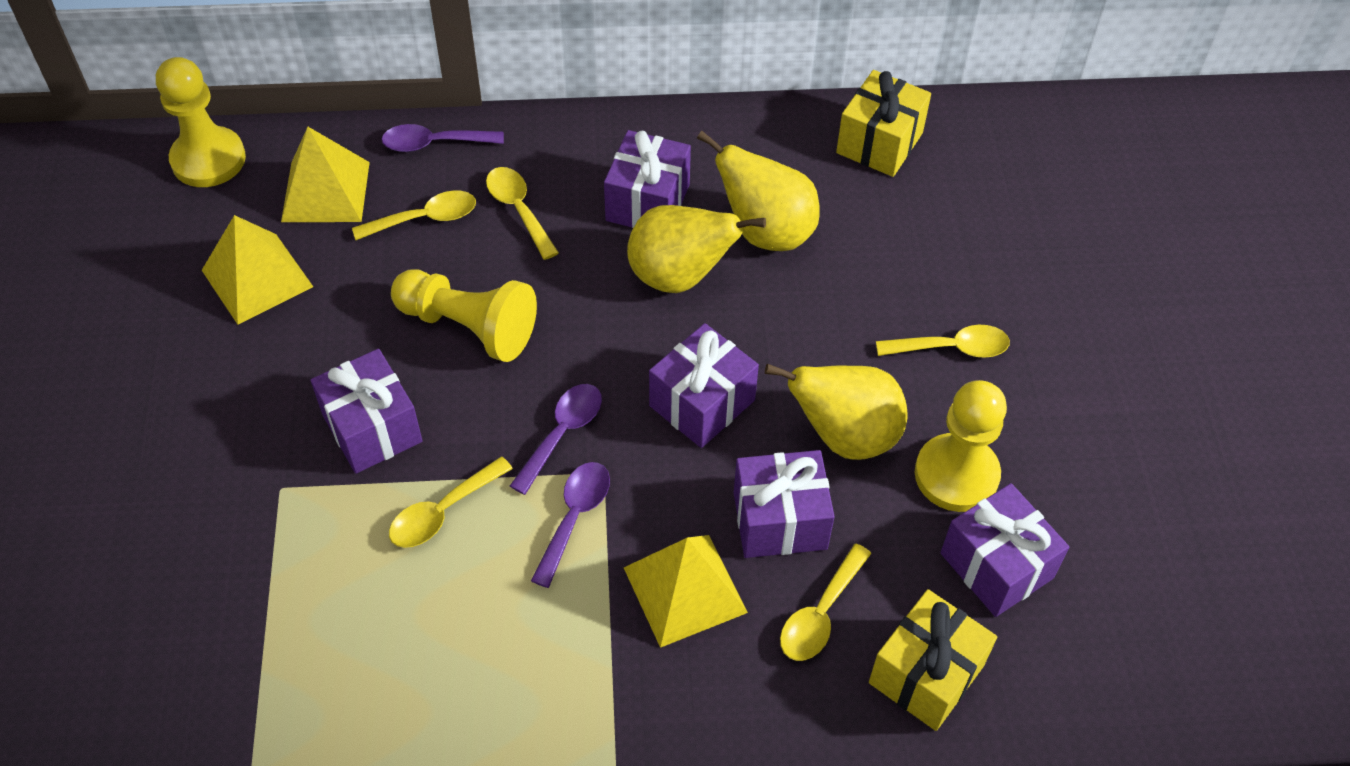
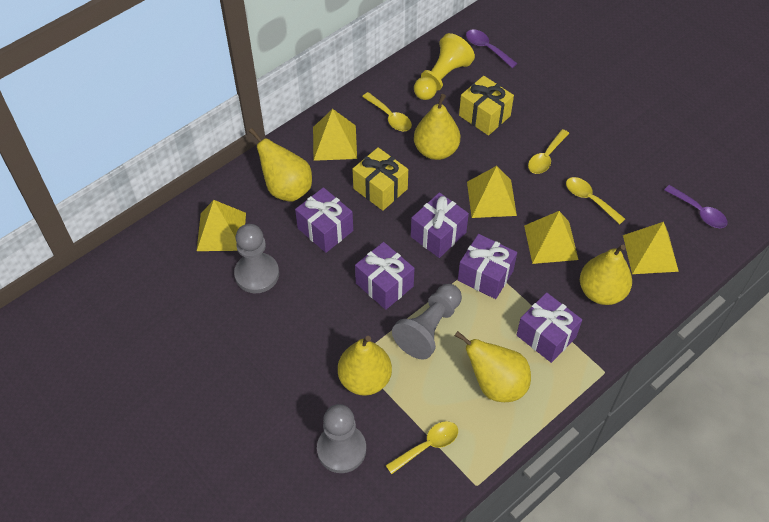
grey pawn: none = 0 -> [234,224,279,293] [317,404,366,473] [392,284,462,360] = 3
purple spoon: [382,124,504,152] [510,384,602,495] [531,462,610,588] = 3 -> [466,29,518,68] [664,185,727,228] = 2
yellow pawn: [156,57,246,187] [391,269,537,362] [915,380,1007,512] = 3 -> [414,33,475,100] = 1
yellow pear: [627,205,766,293] [697,131,820,251] [765,364,908,460] = 3 -> [249,128,312,202] [338,336,392,396] [414,94,460,160] [455,331,531,402] [580,245,632,305] = 5
yellow pyramid: [202,215,313,325] [281,127,370,222] [624,535,748,648] = 3 -> [197,200,246,251] [313,109,357,161] [467,166,517,218] [524,211,579,264] [623,222,679,274] = 5
yellow spoon: [352,190,476,240] [389,457,513,548] [486,167,559,260] [780,544,872,661] [876,325,1010,358] = 5 -> [362,92,412,131] [385,421,458,474] [528,129,570,174] [566,177,625,225] = 4

